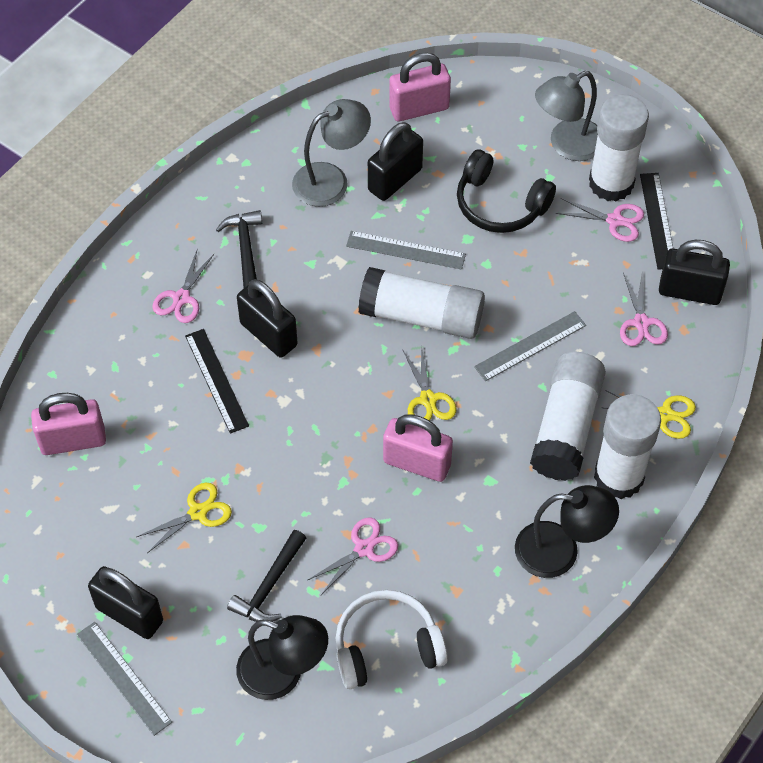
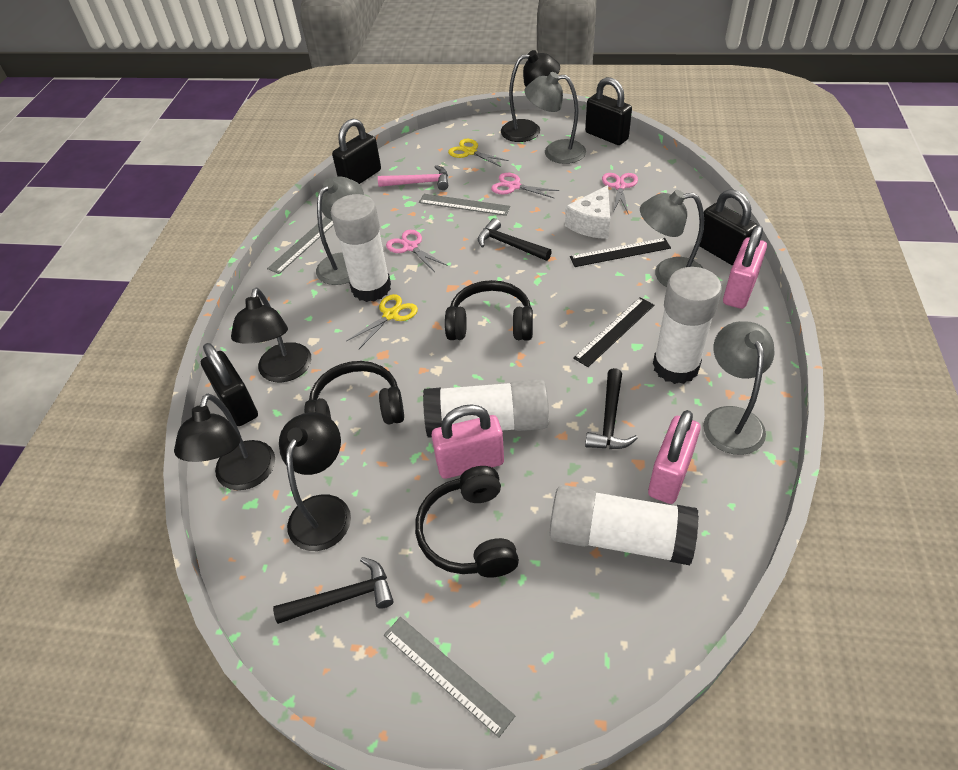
black hammer: [216,210,262,288] [227,530,306,622] = 2 -> [273,557,394,624] [478,218,552,261] [585,368,638,449] = 3
black headphones: [457,149,556,233] = 1 -> [304,361,404,424] [415,466,519,577] [445,280,533,341] = 3
black lamp: [236,615,328,700] [515,485,619,578] = 2 -> [174,394,275,490] [231,287,311,382] [279,412,351,551] [501,50,560,142] = 4
grey lamp: [292,99,371,207] [535,71,598,161] = 2 -> [316,176,364,285] [525,72,586,164] [640,190,704,287] [703,321,774,455] = 4
pink hammer: none = 0 -> [378,165,448,190] = 1
pink scissors: [152,250,215,323] [308,518,398,595] [556,198,644,242] [620,273,668,346] = 4 -> [386,230,448,272] [491,173,559,198] [602,173,638,213] = 3
white cheese: none = 0 -> [565,185,610,239] = 1
white headphones: [336,590,448,689] = 1 -> none = 0
yellow scissors: [137,483,232,553] [403,344,457,421] [601,390,696,439] = 3 -> [347,294,418,349] [448,139,509,167] = 2

